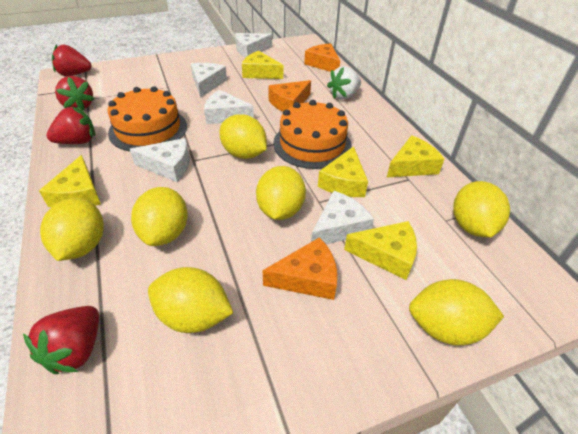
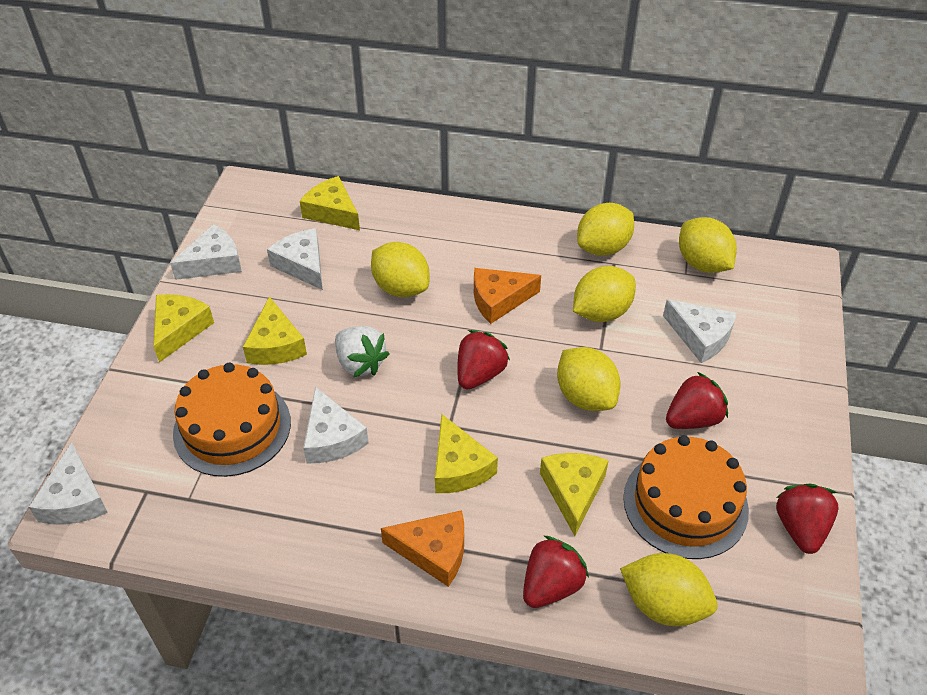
orange cheese: [263,237,337,300] [268,80,311,112] [304,43,340,72] = 3 -> [381,510,464,587] [474,268,541,324] = 2
yellow lemon: [40,198,104,261] [131,187,188,246] [148,267,233,333] [219,114,267,159] [256,166,306,220] [409,279,504,346] [453,181,510,237] = 7 -> [371,242,430,297] [557,347,621,411] [573,266,636,322] [577,203,634,256] [620,553,717,626] [679,217,737,273] = 6

